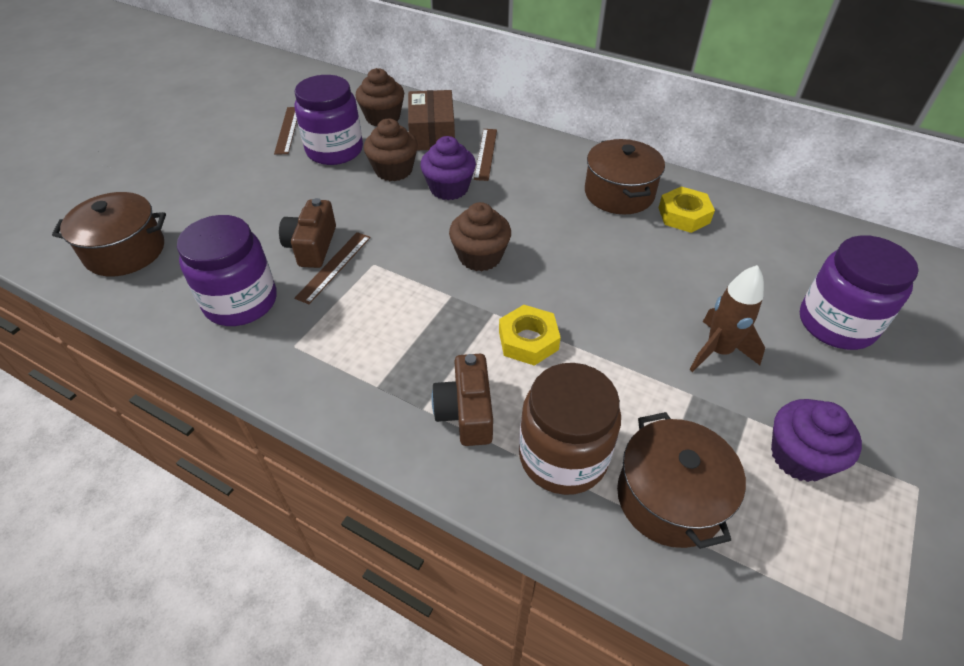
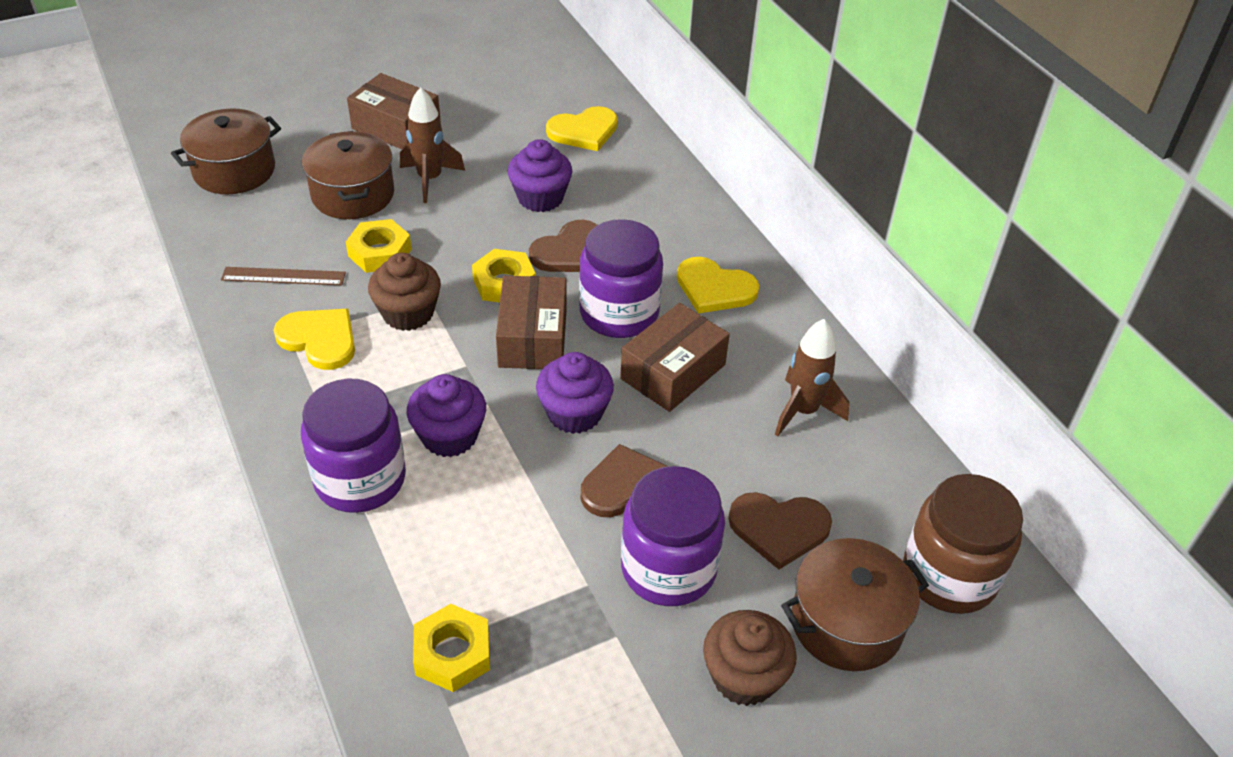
brown box: [408,90,455,150] = 1 -> [347,73,441,149] [496,276,567,369] [620,303,730,412] = 3
brown camera: [279,198,336,268] [432,354,493,446] = 2 -> none = 0
brown cupcake: [355,68,404,126] [364,119,418,181] [449,202,511,271] = 3 -> [368,253,441,331] [703,610,797,706] = 2
brown heart: none = 0 -> [529,220,597,272] [581,444,668,517] [728,492,832,570] = 3
brown rocket: [690,265,765,372] = 1 -> [400,87,465,203] [775,319,849,437] = 2
brown ruler: [274,107,297,155] [294,232,371,304] [474,129,497,181] = 3 -> [221,267,346,285] = 1
purple cupcake: [420,136,476,200] [771,399,862,482] = 2 -> [407,374,486,457] [507,139,572,212] [536,352,614,434] = 3
yellow heart: none = 0 -> [273,309,355,370] [546,106,618,151] [677,257,759,313] = 3
yellow nut: [499,305,561,366] [659,186,715,233] = 2 -> [346,219,412,273] [413,604,490,692] [472,249,536,302] = 3

